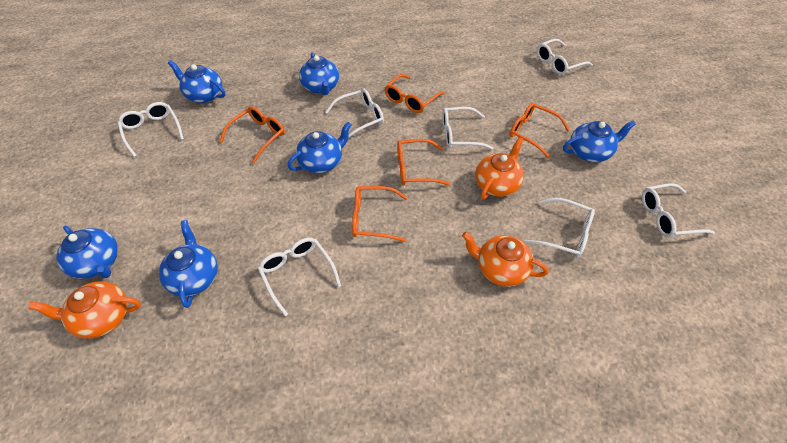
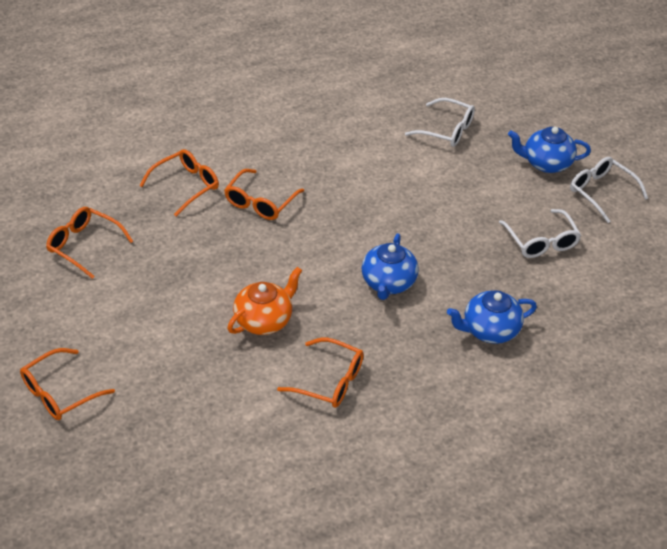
blue teapot: [56,226,118,279] [159,220,218,308] [168,60,225,103] [287,122,352,173] [299,53,339,95] [563,120,636,162] = 6 -> [362,233,419,300] [447,290,537,344] [508,127,591,173] = 3
orange teapot: [28,281,141,339] [462,232,548,287] [475,137,524,199] = 3 -> [228,267,302,335] = 1
white glasses: [117,102,184,157] [258,237,341,316] [326,89,384,139] [442,107,494,150] [524,198,595,258] [537,39,593,75] [642,183,715,238] = 7 -> [405,98,475,147] [499,209,581,258] [570,157,648,223] = 3

